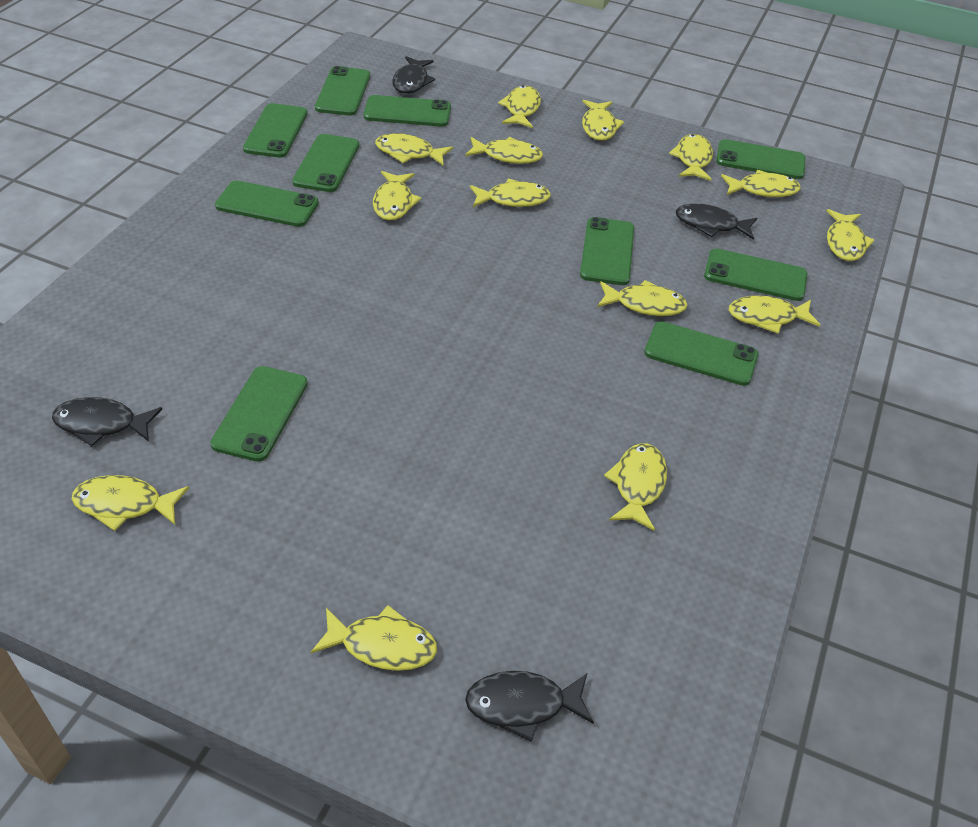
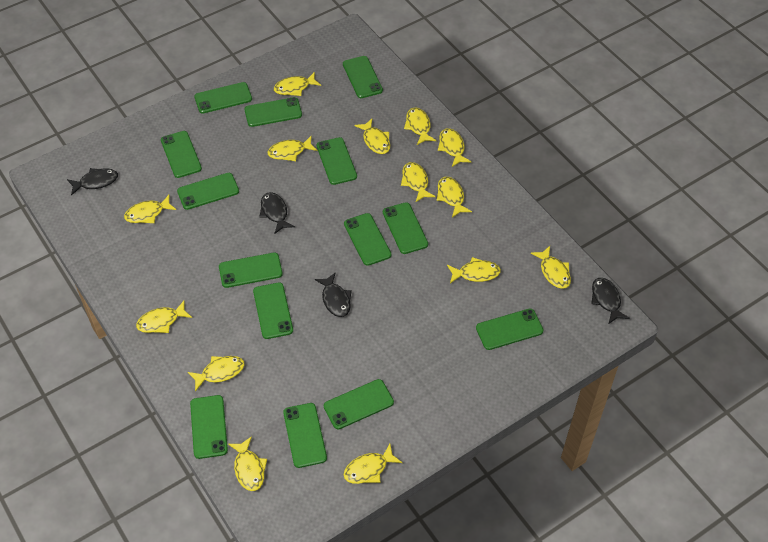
green phone: [210,366,308,462] [215,181,319,227] [243,103,308,158] [292,134,359,192] [315,66,370,116] [364,95,451,127] [580,217,634,285] [644,322,758,386] [704,248,808,301] [716,139,805,179] = 10 -> [161,131,202,178] [177,173,239,210] [190,395,228,459] [194,82,252,114] [219,253,283,288] [244,97,302,127] [253,283,293,339] [283,403,327,468] [317,137,357,185] [324,379,394,429] [343,56,383,98] [344,213,391,266] [383,202,428,254] [476,309,544,350] = 14

